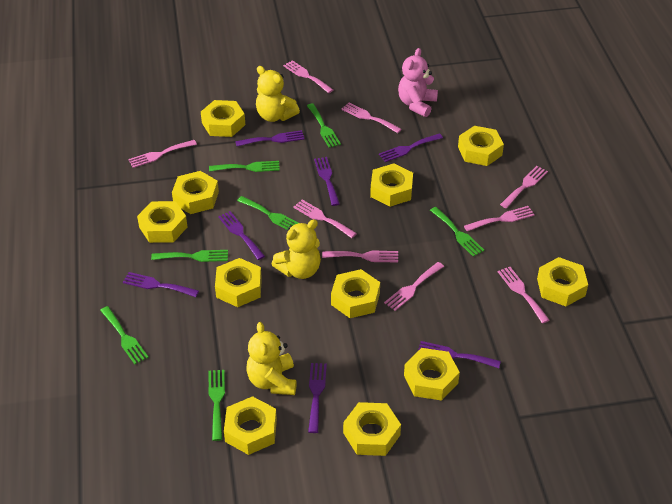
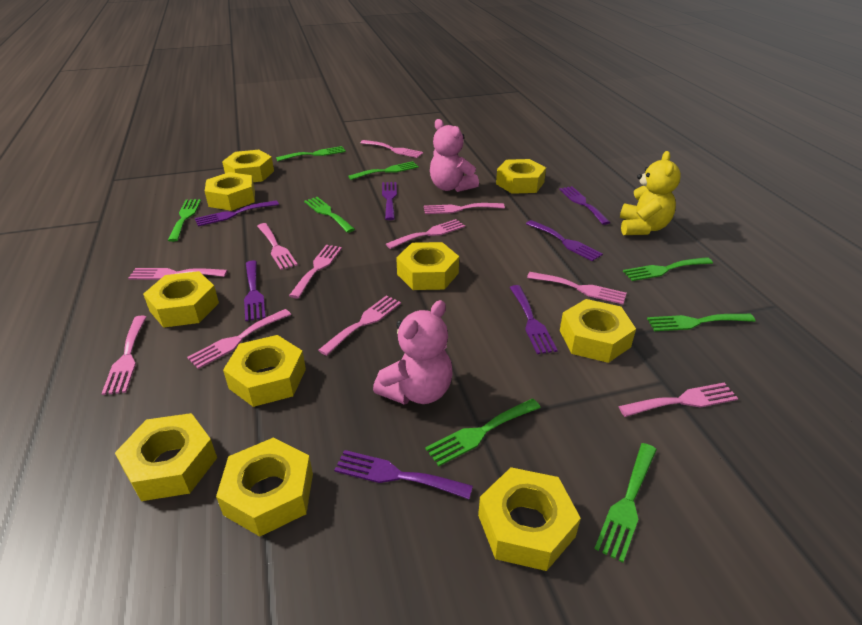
green fork: [100,306,149,364] [151,250,228,262] [209,161,280,172] [209,370,225,441] [237,196,299,230] [307,103,341,148] [430,207,485,257] = 7 -> [168,199,201,242] [276,146,346,161] [304,197,355,233] [348,161,419,180] [425,399,541,466] [594,443,657,563] [623,257,713,281] [647,314,756,331] = 8
pink fork: [128,140,197,168] [283,60,333,93] [293,199,357,238] [322,251,398,263] [341,103,402,133] [384,262,444,311] [464,206,535,232] [498,267,550,324] [500,166,548,208] = 9 -> [101,316,147,395] [128,268,227,280] [187,309,291,369] [257,223,298,270] [289,245,342,298] [318,295,401,356] [360,140,423,158] [386,219,465,249] [424,203,505,214] [527,272,627,305] [619,383,738,417] = 11
pink teddy bear: [398,48,438,117] = 1 -> [373,300,453,405] [430,119,479,192] = 2
yellow nut: [137,201,188,243] [172,171,219,214] [201,100,245,137] [215,258,262,307] [224,396,277,455] [331,269,380,318] [343,402,401,456] [370,163,413,207] [404,348,460,401] [458,126,504,166] [537,257,588,306] = 11 -> [115,413,217,501] [143,271,219,328] [205,172,255,211] [216,438,313,537] [222,150,274,182] [223,335,306,407] [396,242,459,290] [478,467,581,571] [496,159,546,194] [560,299,636,363] = 10
yellow teddy bear: [246,322,297,395] [256,66,300,122] [271,219,321,279] = 3 -> [620,151,681,235] = 1

